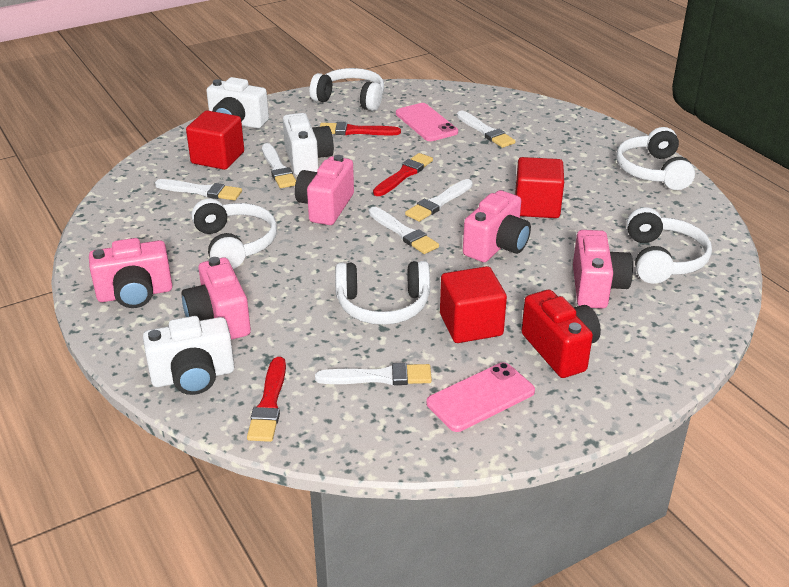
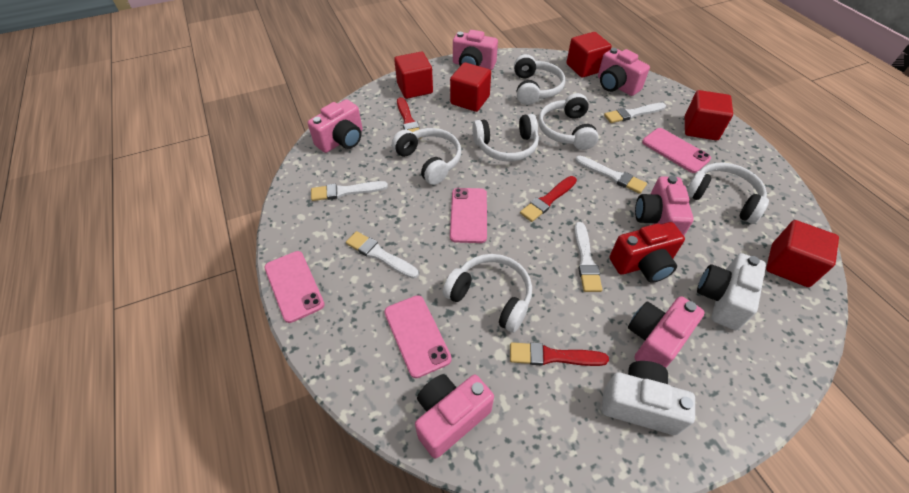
pink camera: [89,238,173,308] [181,257,251,340] [295,155,354,225] [463,190,531,262] [573,230,633,309] = 5 -> [308,99,363,153] [415,374,494,458] [453,30,498,70] [598,48,650,96] [628,296,705,368] [635,176,694,236] = 6
pink phone: [396,103,458,141] [426,362,535,432] = 2 -> [265,251,325,323] [384,295,452,378] [450,188,487,243] [642,128,711,173] = 4
red cube: [186,110,244,170] [440,266,507,343] [515,157,564,218] = 3 -> [394,52,433,99] [450,62,491,112] [566,32,612,78] [685,90,733,141] [766,220,839,287] = 5
white brush: [155,179,242,200] [262,143,296,188] [315,363,432,385] [369,207,439,254] [405,179,473,222] [457,111,515,148] = 6 -> [311,181,388,201] [346,231,419,279] [574,222,602,292] [575,156,647,194] [604,103,666,123] = 5
white camera: [143,316,235,395] [206,77,269,129] [283,113,334,175] = 3 -> [601,361,695,435] [697,253,766,330] = 2
white headphones: [191,198,277,269] [310,68,384,111] [335,261,430,325] [616,127,695,190] [627,207,712,284] = 5 -> [392,128,461,185] [443,254,532,333] [472,114,539,162] [514,54,565,105] [538,93,599,150] [687,163,769,224] = 6

